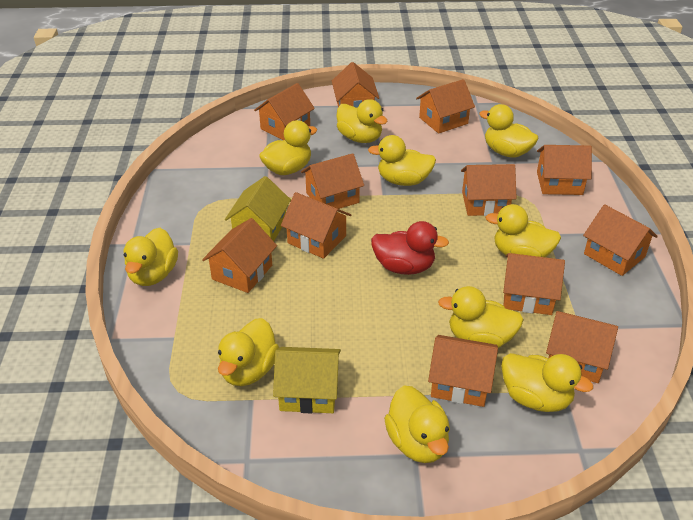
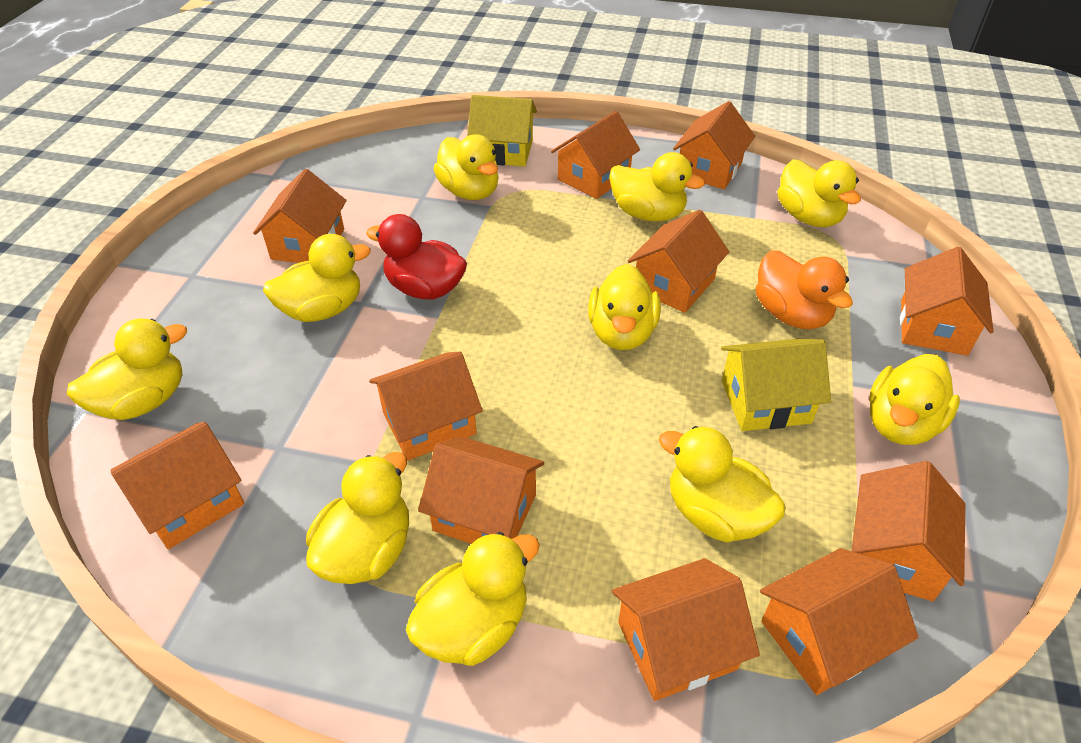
orange duck: none = 0 -> [756,250,853,329] = 1
orange house: [202,218,277,293] [254,83,315,140] [281,192,351,259] [301,153,364,209] [332,62,379,108] [416,79,475,134] [428,335,498,407] [461,164,517,216] [503,253,565,315] [537,145,592,195] [546,311,618,383] [583,204,658,276] = 12 -> [110,422,244,549] [253,169,347,263] [369,351,483,461] [418,436,544,544] [551,111,640,199] [612,558,760,701] [628,210,729,313] [673,101,755,189] [760,548,918,695] [851,461,965,601] [900,247,994,356] = 11

